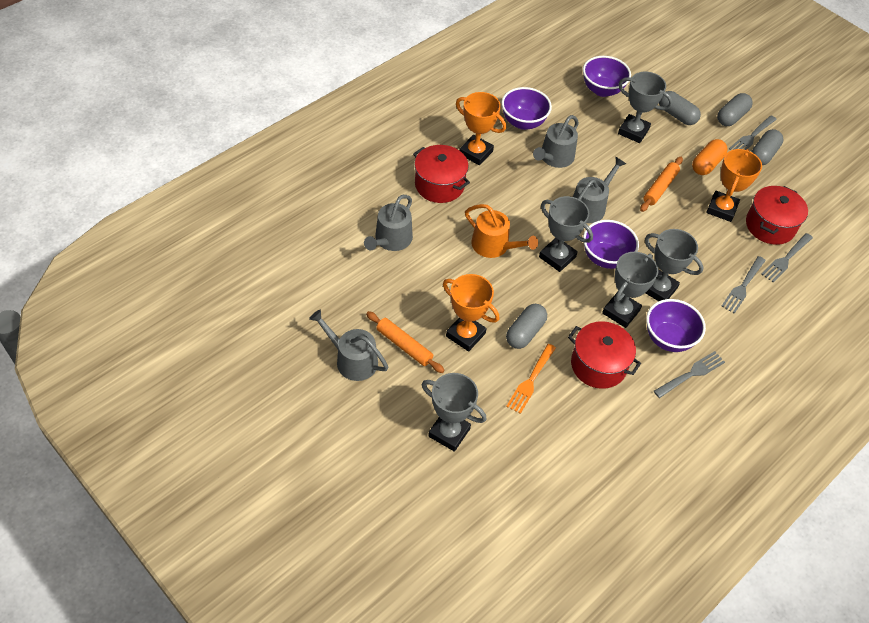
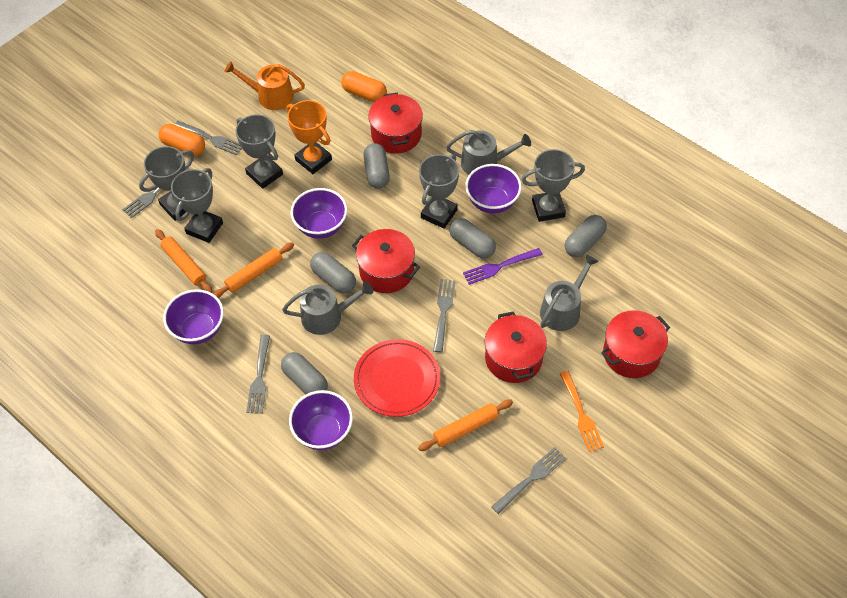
grey capsule: [506,304,547,349] [659,91,701,125] [717,93,753,126] [751,129,783,165] = 4 -> [281,352,328,394] [310,252,356,293] [363,143,390,189] [449,218,496,259] [565,215,607,257] = 5
grey fork: [654,351,725,398] [721,256,766,314] [729,115,777,150] [761,233,813,282] = 4 -> [122,167,190,218] [174,121,242,155] [246,335,270,414] [433,279,456,352] [491,447,566,514] = 5
grey watering can: [309,309,388,381] [364,195,413,251] [533,115,579,168] [573,157,626,223] = 4 -> [282,281,373,335] [446,130,531,175] [540,254,599,331] = 3
orange capsule: [692,139,728,175] = 1 -> [159,124,205,156] [341,71,387,102] = 2
orange rolling pin: [366,311,444,373] [640,157,683,212] = 2 -> [155,229,213,293] [213,242,294,298] [418,400,513,451] = 3
orange trophy: [443,274,499,352] [456,92,506,165] [707,149,762,222] = 3 -> [287,100,332,174] = 1
purple fork: none = 0 -> [463,248,543,285] = 1
red plate: none = 0 -> [354,339,440,417] = 1
red pot: [413,145,470,203] [568,321,641,389] [746,186,808,245] = 3 -> [352,229,420,293] [368,93,423,154] [485,311,547,383] [601,310,670,378] = 4

